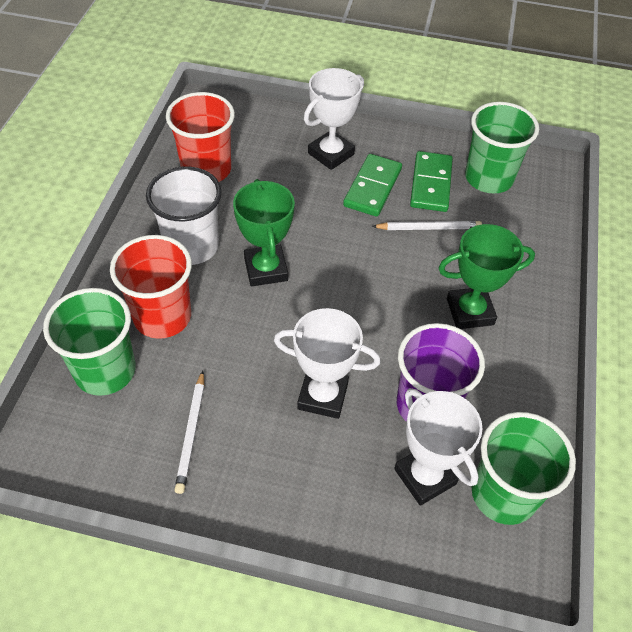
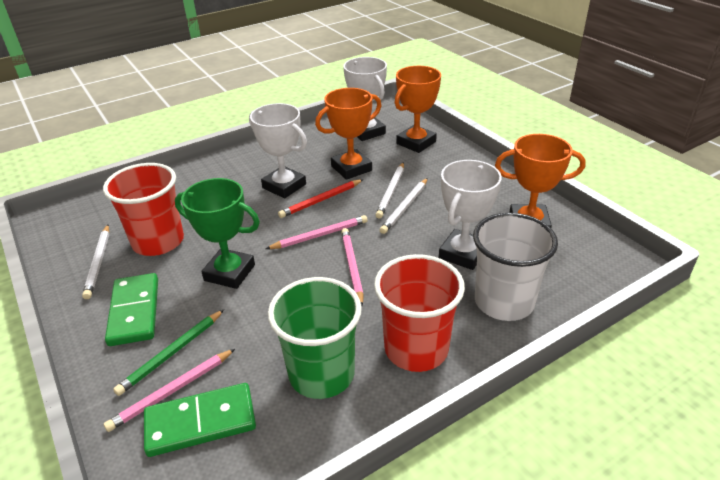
green cup: [43,288,136,396] [465,102,539,193] [472,412,576,525] = 3 -> [268,277,362,399] = 1
green pencil: none = 0 -> [113,310,224,396] = 1
green trophy: [233,179,295,286] [438,224,535,329] = 2 -> [175,178,260,289] = 1
orange trophy: none = 0 -> [315,88,382,180] [395,66,441,153] [495,134,586,228] = 3
pink pencil: none = 0 -> [104,349,235,432] [266,215,368,249] [341,228,364,306] = 3
purple cup: [397,323,485,422] = 1 -> none = 0
red pencil: none = 0 -> [278,179,364,218] = 1
white pencil: [174,371,204,494] [372,221,482,230] = 2 -> [82,225,110,299] [375,162,404,219] [380,178,428,234] = 3

